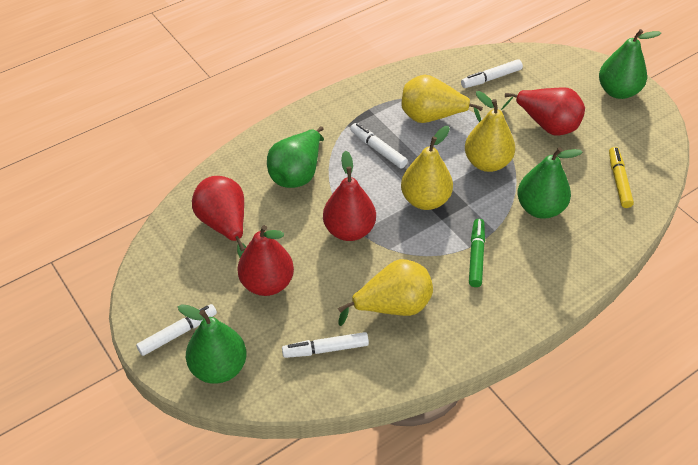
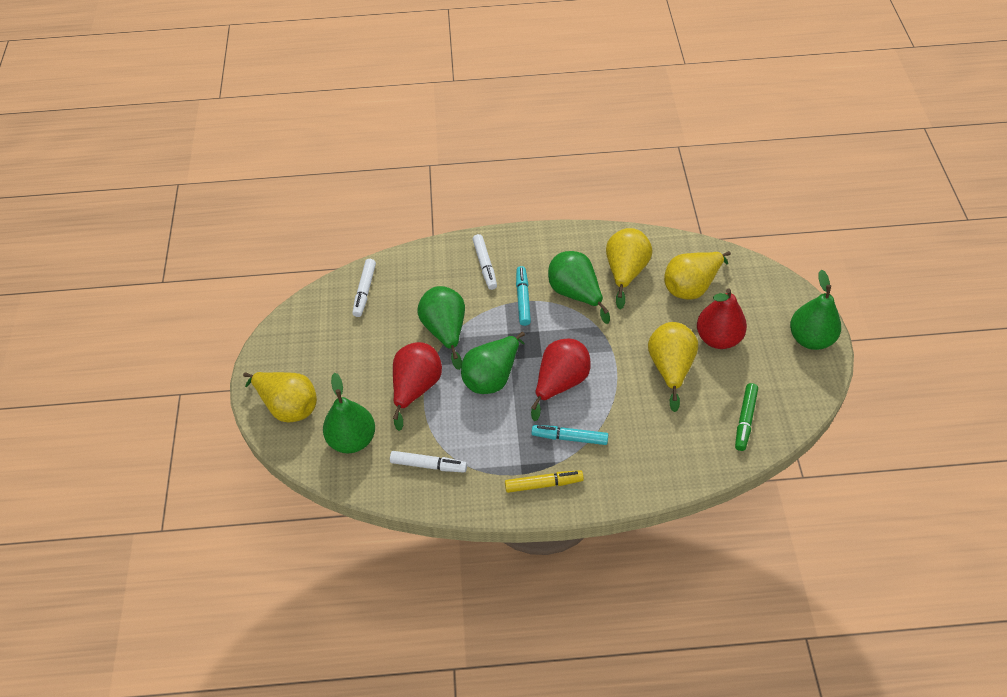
green pear: [178,304,247,384] [267,126,324,188] [517,147,582,219] [599,29,661,99] = 4 -> [323,373,375,453] [417,286,465,370] [461,332,525,394] [548,251,610,324] [790,270,841,350] = 5
red pear: [192,176,246,258] [237,225,294,296] [323,151,376,241] [501,87,585,135] = 4 -> [393,342,442,431] [531,339,591,421] [697,288,747,349] = 3
turquoise marker: none = 0 -> [516,266,531,326] [532,425,608,445] = 2
white marker: [136,304,217,356] [282,332,369,358] [350,123,408,168] [461,59,523,88] = 4 -> [352,259,376,317] [390,451,467,472] [473,234,497,290] = 3

